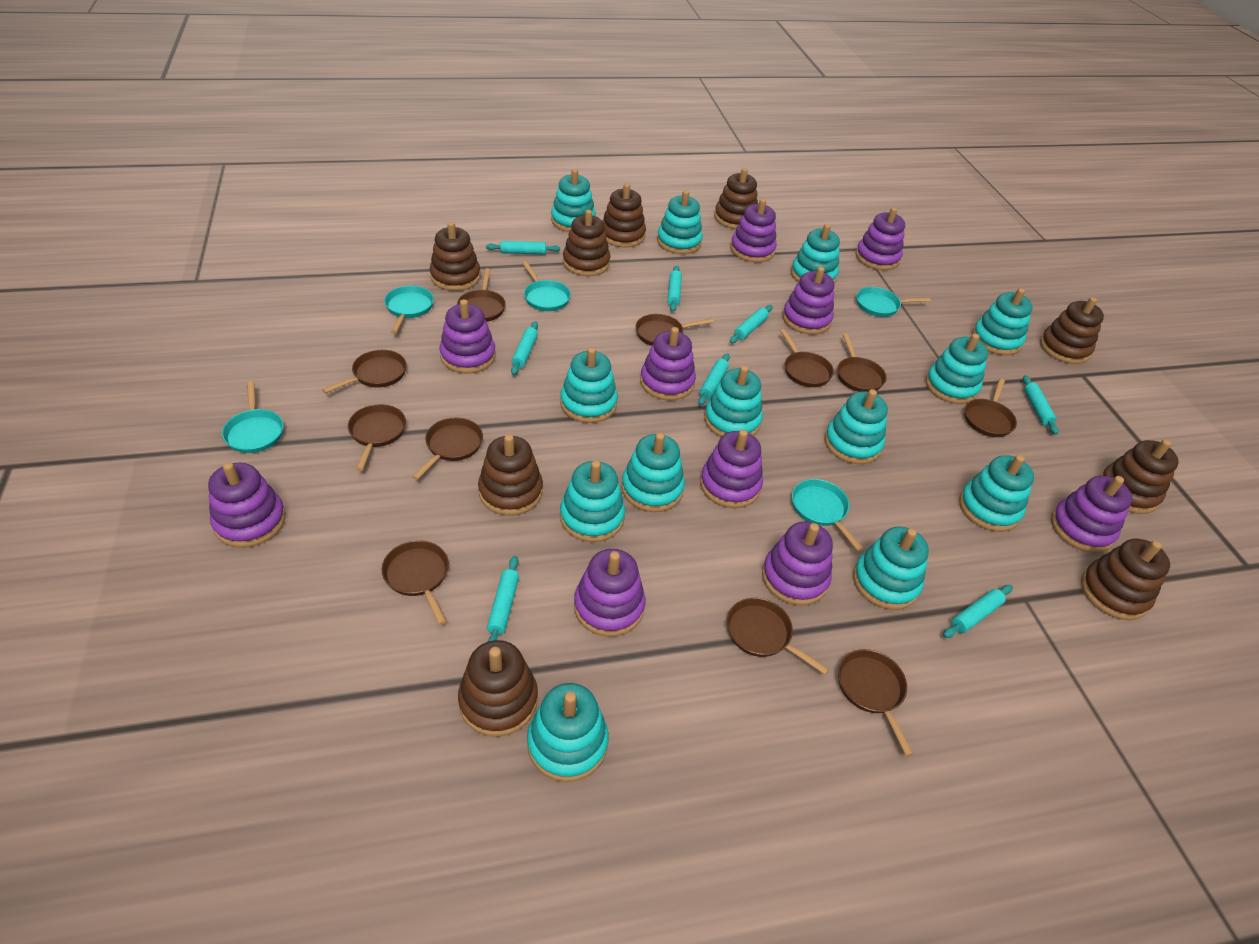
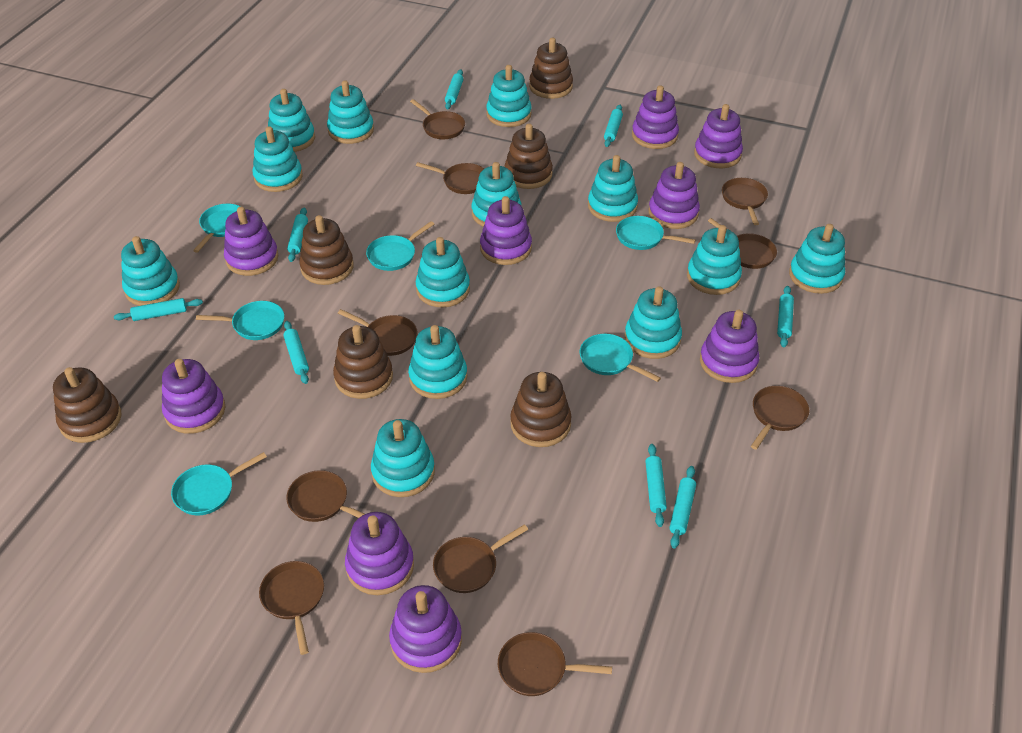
brown pan: [322,350,407,393] [348,404,406,471] [382,540,449,625] [412,417,483,480] [457,268,506,322] [635,314,714,346] [727,598,829,675] [780,329,834,387] [837,333,887,392] [838,649,914,756] [965,379,1017,437] = 11 -> [259,561,324,655] [286,470,364,522] [338,309,418,356] [410,99,465,139] [416,162,484,194] [433,524,528,593] [498,632,612,696] [708,218,777,269] [722,178,768,225] [751,386,809,450] = 10
brown stacking toy: [430,222,481,291] [458,640,538,737] [478,434,543,516] [563,209,610,276] [603,183,646,248] [714,168,758,229] [1040,297,1104,364] [1081,538,1170,620] [1100,439,1179,514] = 9 -> [53,367,121,443] [299,215,354,285] [333,325,393,399] [505,124,553,189] [510,372,571,447] [529,38,573,99] = 6
purple stacking toy: [208,462,286,548] [440,299,496,373] [574,549,645,637] [640,327,696,401] [700,430,763,508] [730,199,777,262] [762,522,833,605] [782,266,834,334] [856,207,905,270] [1051,476,1132,553] = 10 -> [162,359,225,434] [224,207,279,276] [345,512,414,595] [389,585,462,673] [480,196,532,265] [632,85,679,149] [648,162,700,229] [694,104,743,168] [700,310,759,383] = 9
turquoise pan: [222,381,284,453] [384,286,434,333] [522,261,571,311] [792,479,863,551] [856,287,931,317] = 5 -> [171,452,267,515] [193,204,241,253] [196,301,284,340] [366,221,434,271] [580,334,661,382] [616,216,696,250] = 6

